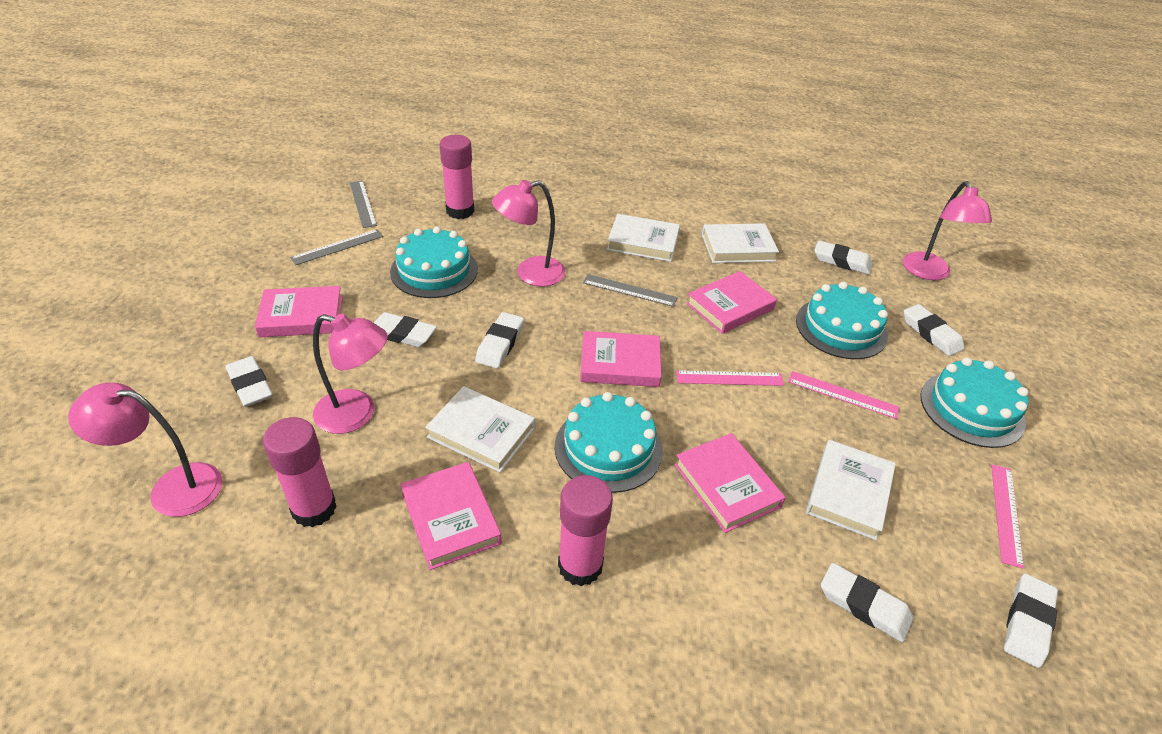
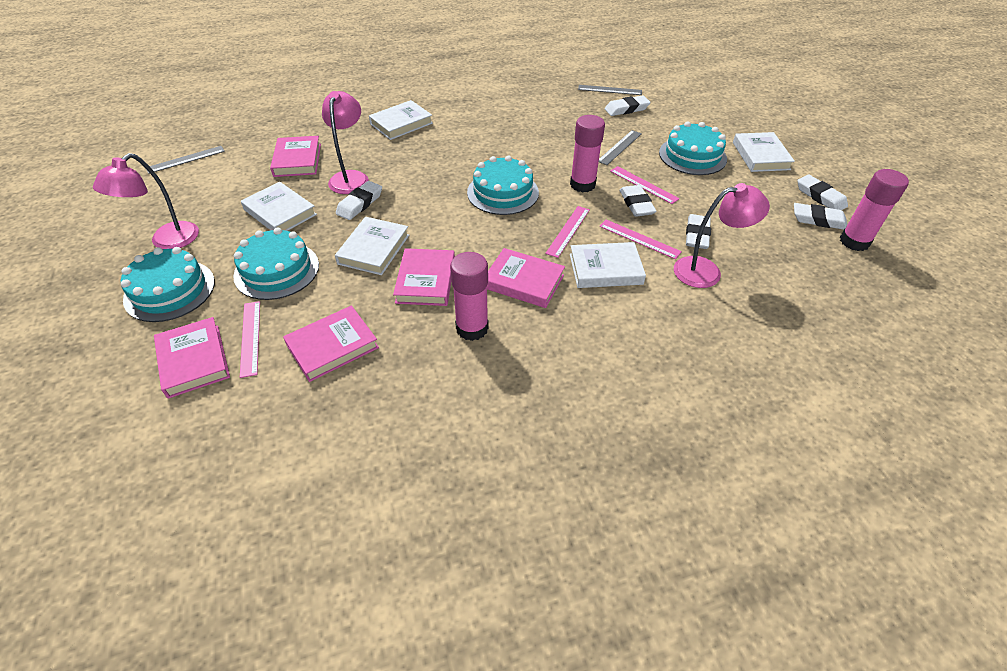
pink lamp: [68,382,222,517] [313,314,388,434] [492,180,565,287] [903,181,992,280] = 4 -> [93,153,199,249] [322,91,369,194] [674,183,770,288] = 3
pink ruler: [676,370,784,386] [788,371,899,419] [991,464,1024,568] = 3 -> [240,301,260,378] [545,206,590,258] [599,219,682,259] [610,166,680,204] = 4
white book: [425,386,535,473] [607,214,680,262] [702,223,779,263] [806,440,896,540] = 4 -> [241,182,317,231] [335,217,409,275] [369,100,433,140] [570,242,646,288] [733,132,795,172] = 5
white eraser: [226,356,273,407] [374,312,437,347] [475,312,524,368] [814,240,873,275] [821,563,913,642] [904,304,964,356] [1004,574,1058,668] = 7 -> [336,181,382,220] [605,96,651,116] [620,185,657,217] [686,214,711,249] [794,203,847,230] [797,175,848,210] = 6

